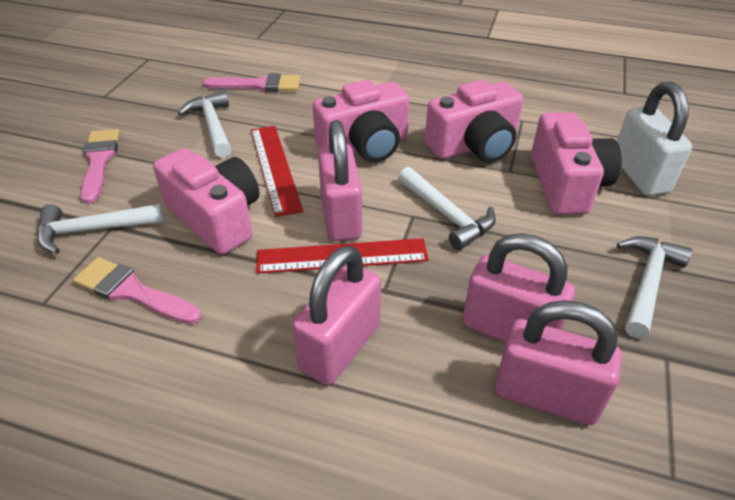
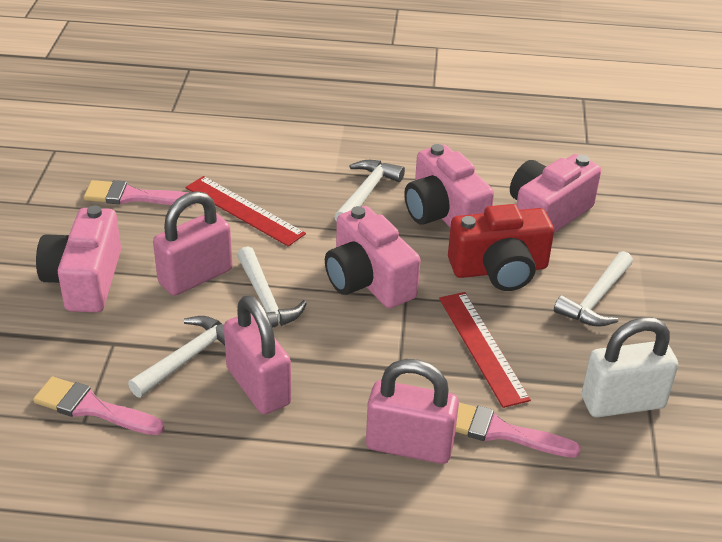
pink padlock: [292,245,381,385] [318,120,362,241] [463,233,575,343] [495,300,622,425] = 4 -> [153,191,233,296] [224,295,291,415] [366,359,459,464] = 3
red camera: none = 0 -> [448,204,554,291] = 1

